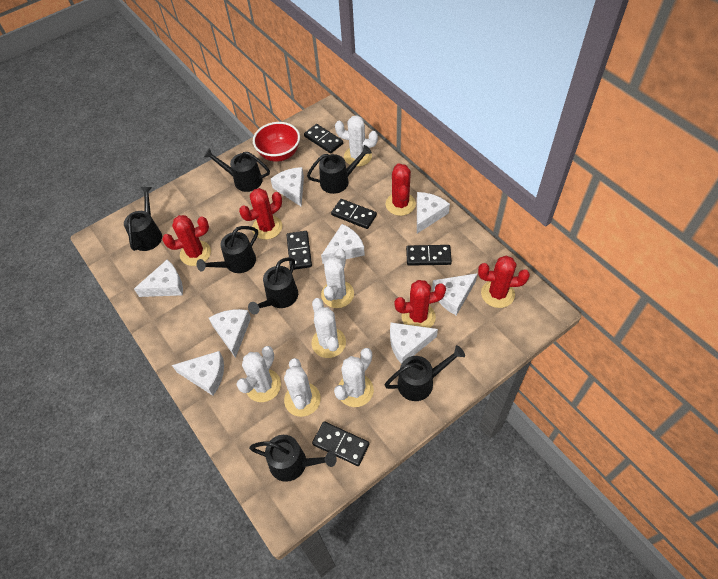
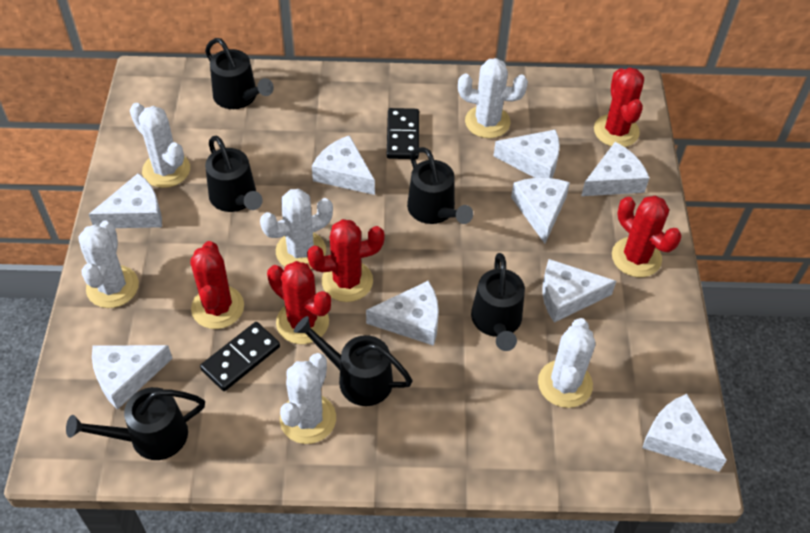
black domino: [287,231,312,270] [304,124,343,154] [312,421,370,466] [331,199,377,229] [406,245,452,266] = 5 -> [200,322,280,391] [387,108,419,159] = 2
black watering can: [124,187,162,251] [197,226,258,273] [204,148,270,192] [248,257,298,314] [249,435,337,482] [307,145,372,194] [385,345,465,401] = 7 -> [66,387,205,460] [205,38,274,109] [205,136,263,212] [294,316,413,406] [407,147,473,224] [471,253,525,351] = 6
red bowl: [253,122,300,162] = 1 -> none = 0
white cheese: [134,260,183,297] [172,351,224,395] [209,309,251,358] [271,167,304,207] [321,224,365,264] [390,323,438,364] [417,192,450,233] [432,273,478,316] = 8 -> [89,173,162,228] [92,345,173,410] [312,135,375,195] [366,281,439,346] [494,129,560,178] [511,178,570,243] [542,259,616,322] [581,142,649,196] [642,394,727,472] = 9

